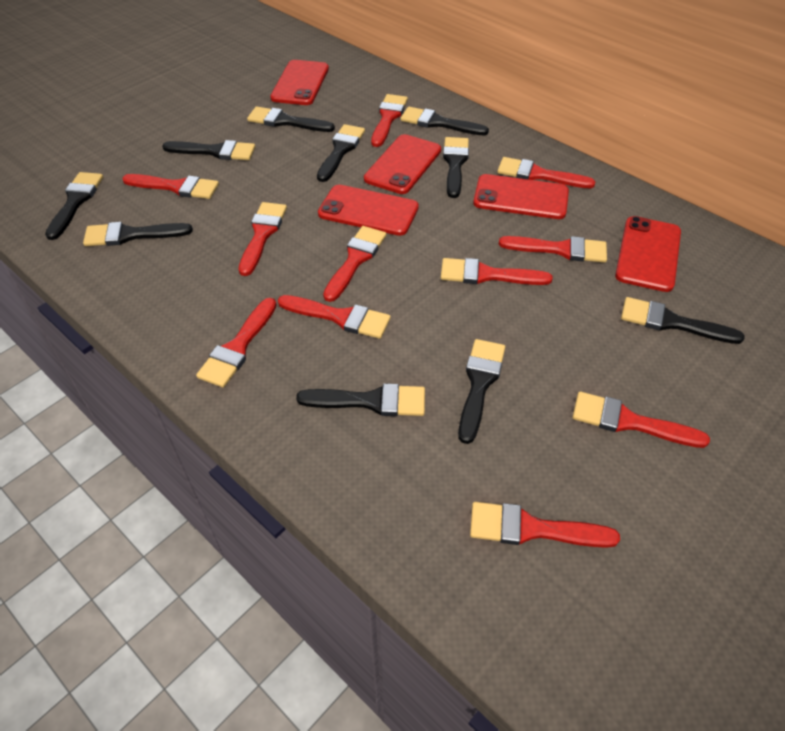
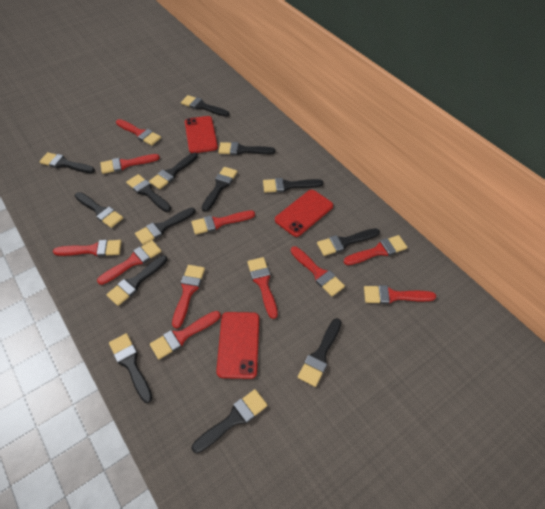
black brush: [45,172,103,240] [83,222,193,246] [162,140,255,160] [247,106,335,132] [296,383,425,416] [317,124,365,182] [401,107,489,136] [443,137,469,198] [458,339,505,444] [621,297,745,344] = 10 -> [39,152,95,173] [75,192,123,228] [106,255,168,306] [109,333,152,403] [126,174,171,212] [135,208,195,245] [149,152,198,189] [181,95,229,117] [192,389,268,453] [202,167,237,212] [218,142,275,155] [263,178,323,193] [298,318,341,387] [317,228,380,256] = 14
red phone: [270,60,329,105] [318,185,419,236] [364,134,441,194] [473,174,569,219] [615,216,681,292] = 5 -> [185,116,218,153] [216,312,259,379] [275,190,333,237] = 3

